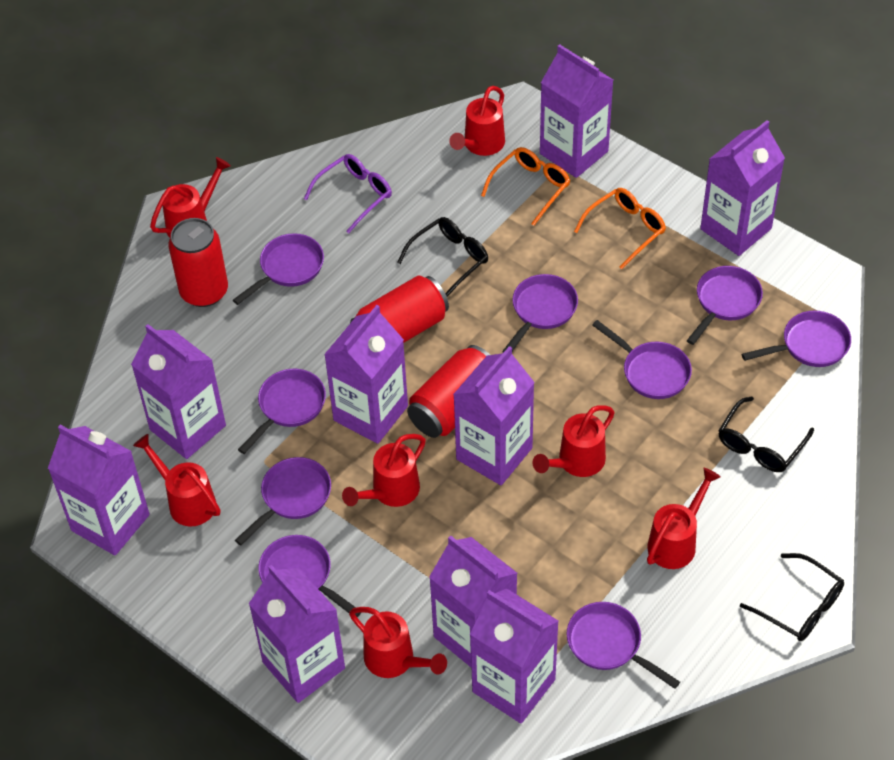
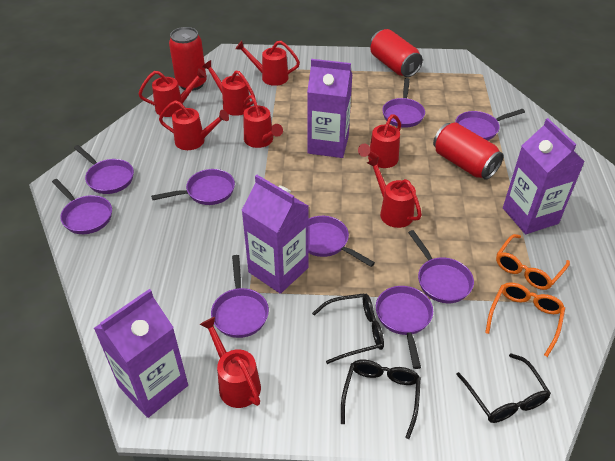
purple carton: [48,425,150,555] [131,324,226,459] [249,565,345,703] [324,305,408,444] [429,535,517,668] [453,346,535,485] [470,589,559,723] [540,44,613,178] [700,120,785,256] = 9 -> [94,289,188,418] [241,175,309,294] [307,59,352,158] [503,118,585,234] = 4
purple glasses: [304,154,392,233] = 1 -> none = 0
red watering can: [133,434,220,526] [150,157,231,238] [342,434,426,507] [349,607,447,678] [449,86,505,156] [533,405,615,477] [647,468,721,569] = 7 -> [138,68,207,117] [159,100,229,150] [200,317,261,408] [202,60,256,116] [235,41,300,86] [243,95,283,148] [358,114,401,168] [367,157,422,228] = 8

